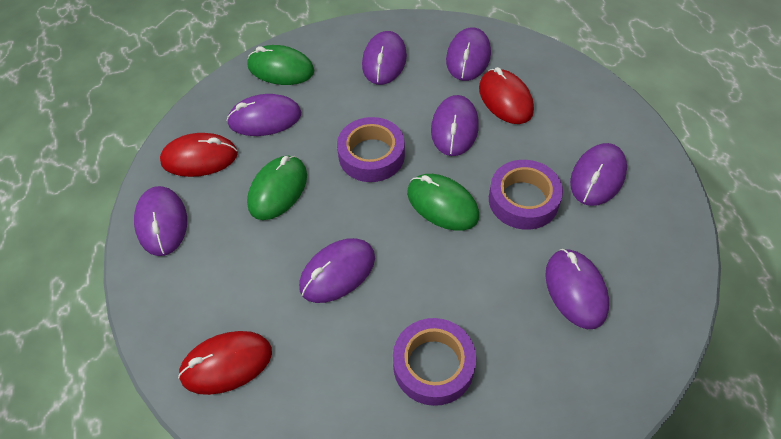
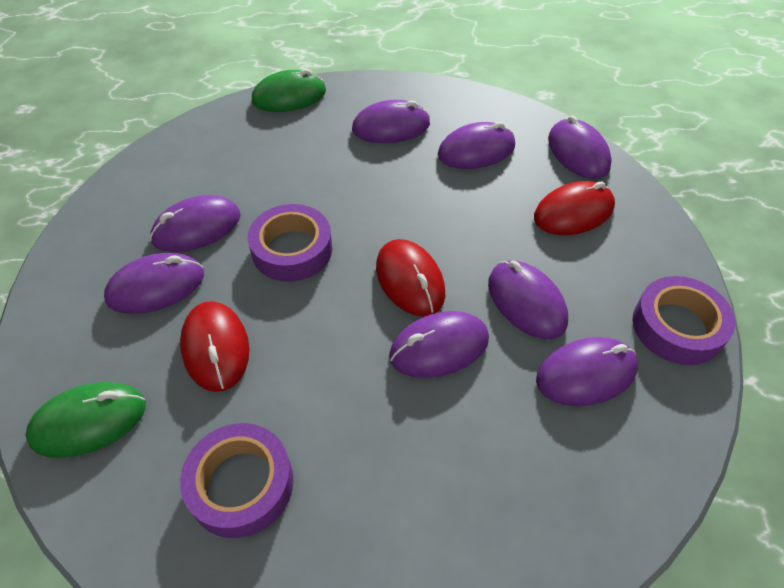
green mouse: [247,156,307,220] [248,45,314,85] [407,174,479,231] = 3 -> [25,382,146,458] [252,69,326,112] = 2

